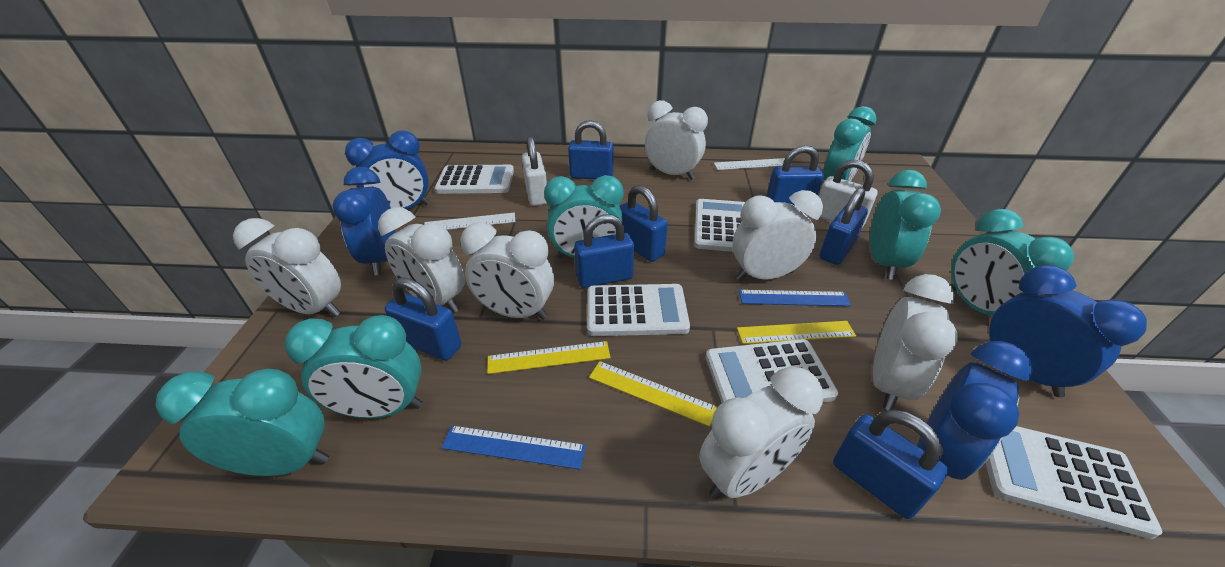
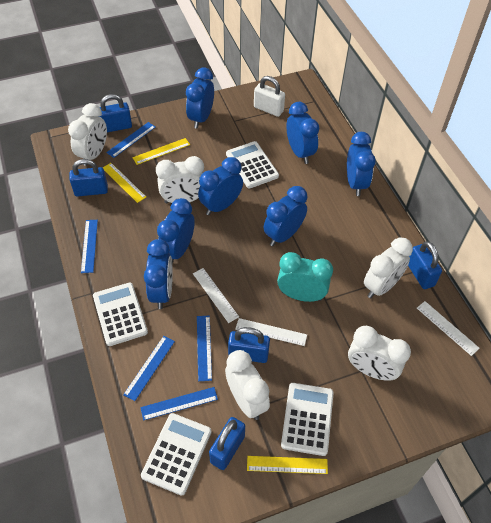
blue clock: [333,167,395,276] [345,131,429,209] [917,341,1033,480] [989,265,1147,397] = 4 -> [144,239,173,309] [157,198,195,264] [186,67,214,129] [198,157,243,215] [264,186,307,246] [286,102,319,164] [347,132,376,196] = 7
blue padlock: [385,277,461,361] [568,120,613,179] [574,214,634,288] [620,185,668,262] [766,145,824,205] [820,187,868,265] [833,410,948,519] = 7 -> [69,159,108,197] [99,94,132,132] [209,417,245,470] [228,327,270,363] [408,241,442,289] = 5
blue ruler: [441,425,586,470] [739,290,851,306] = 2 -> [81,220,98,273] [106,122,155,158] [123,336,175,401] [140,387,218,421] [197,316,212,381] = 5
turquoise clock: [155,369,329,476] [285,315,422,418] [544,175,624,259] [823,106,877,181] [870,170,941,280] [951,209,1074,316] = 6 -> [277,252,333,302] = 1
white calculator: [435,165,514,194] [587,284,690,336] [694,199,745,252] [706,339,838,403] [986,426,1162,539] = 5 -> [93,283,148,346] [141,413,211,496] [226,141,279,188] [281,383,334,456] = 4
white clock: [233,218,341,317] [378,207,465,313] [460,222,554,320] [645,100,708,180] [699,367,823,499] [732,190,823,281] [873,274,958,410] = 7 -> [68,103,107,166] [156,156,204,204] [225,350,270,420] [348,326,411,381] [364,238,413,298] = 5
white padlock: [522,136,547,206] [819,160,878,228] = 2 -> [254,76,285,117] = 1
white ruler: [424,213,516,230] [714,158,785,170] = 2 -> [193,268,239,323] [235,318,307,346] [417,301,480,356] = 3

